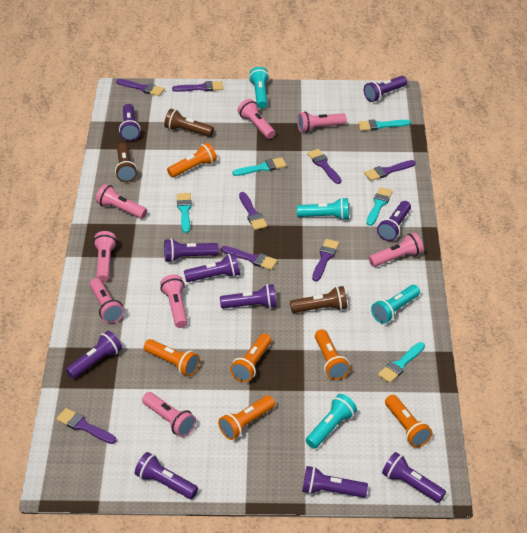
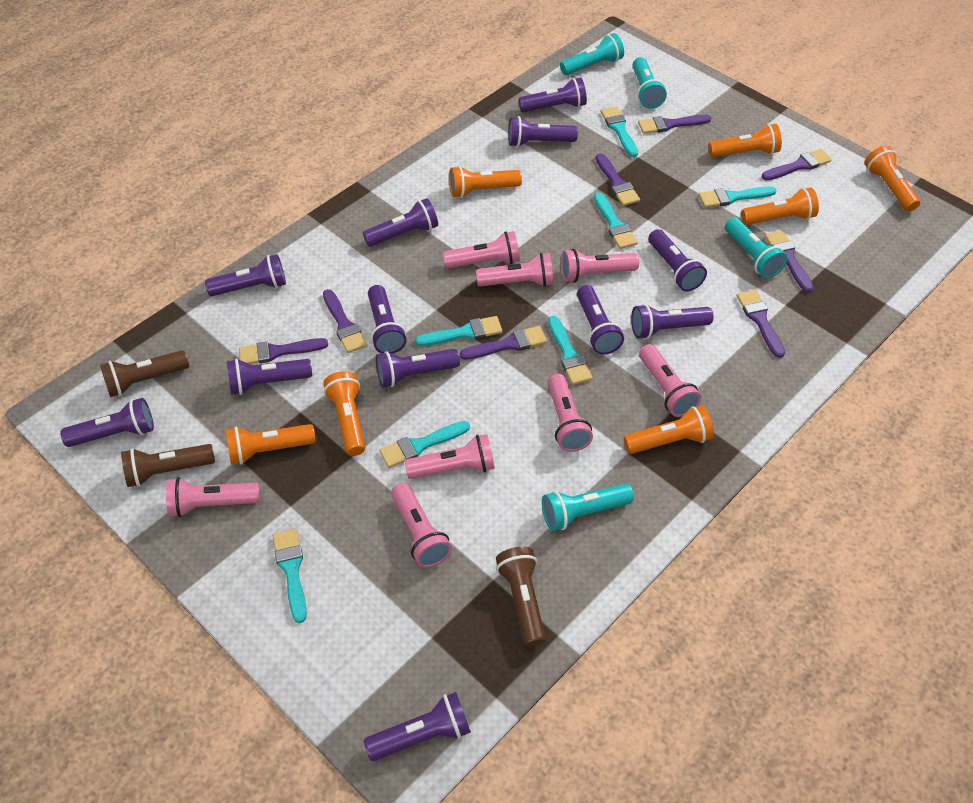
orange flashlight: [144,339,200,376] [167,143,217,178] [218,395,275,440] [230,333,271,382] [315,329,350,380] [385,395,432,448] = 6 -> [226,424,316,465] [323,371,365,456] [449,166,522,198] [624,405,714,454] [708,124,782,158] [741,188,819,225] [865,146,920,212] = 7
purple flashlight: [66,331,122,379] [119,104,141,141] [135,452,198,499] [164,239,219,262] [184,253,240,282] [220,284,277,309] [302,466,368,498] [364,76,407,102] [377,201,411,241] [382,452,446,503] = 10 -> [60,398,154,447] [205,254,286,296] [227,358,312,395] [363,198,438,247] [364,692,471,761] [368,285,406,354] [376,349,460,387] [508,116,578,147] [518,77,587,113] [577,285,624,355] [631,304,713,339] [648,229,707,292] = 12
turquoise brush: [177,193,192,233] [232,157,287,176] [358,119,411,131] [367,187,393,226] [378,342,425,383] = 5 -> [273,529,307,623] [379,421,470,468] [415,316,502,346] [548,316,593,385] [594,192,638,249] [601,106,638,157] [699,186,777,208] = 7

